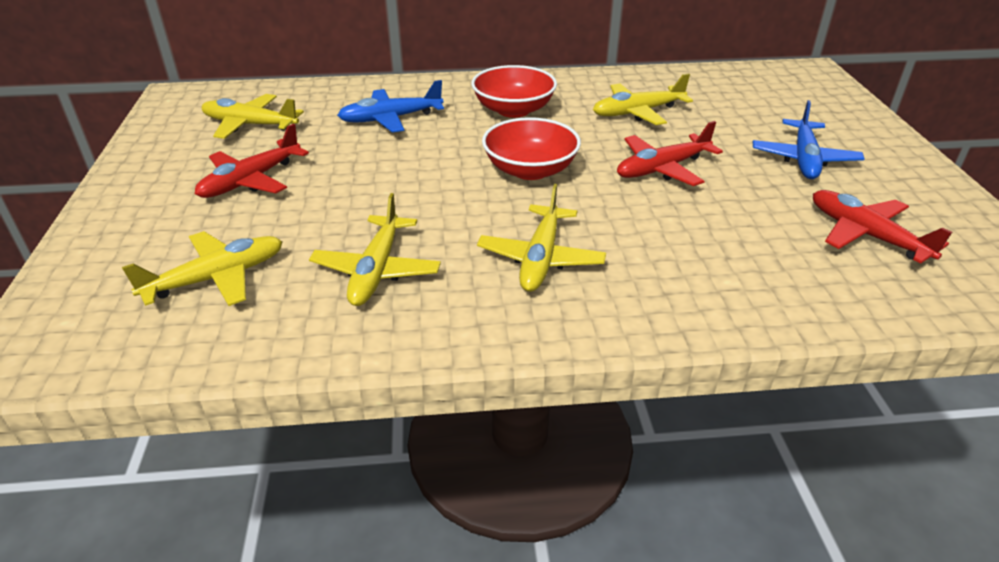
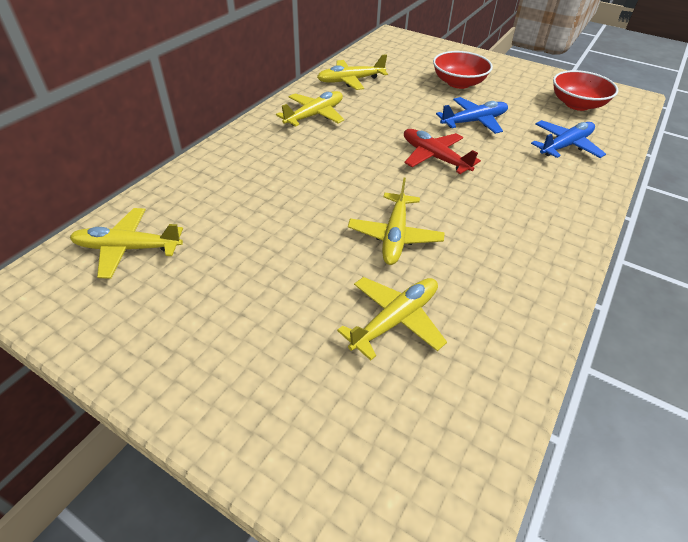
red plane: [195,124,309,198] [617,121,723,186] [813,190,952,264] = 3 -> [404,129,481,174] = 1

